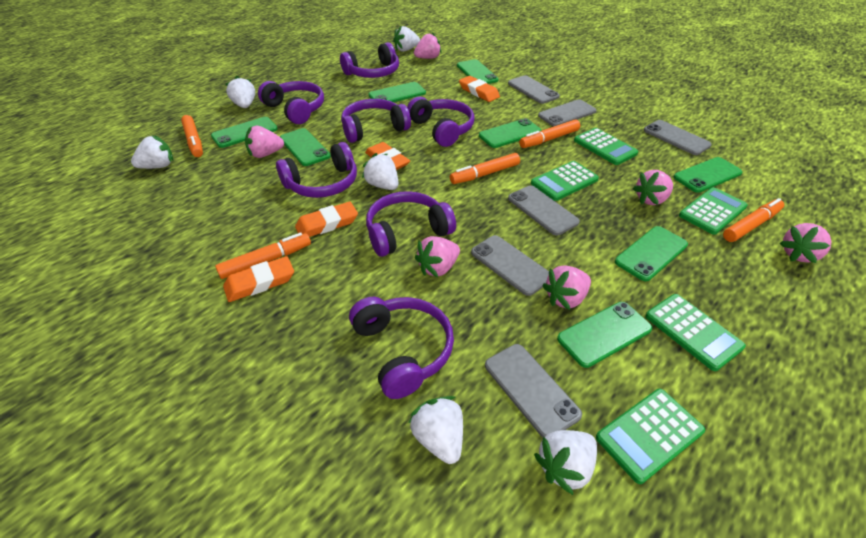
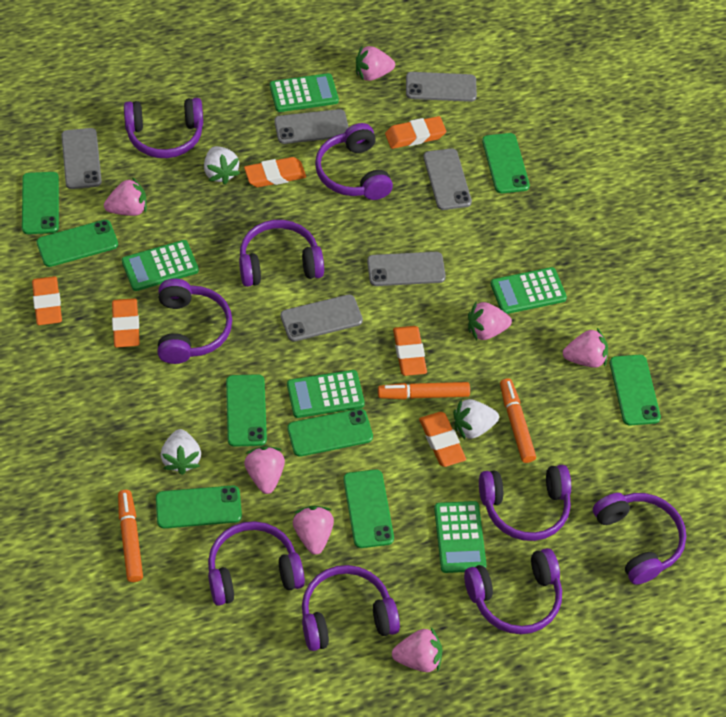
orange eraser: [223,256,294,302] [295,202,358,237] [365,142,410,170] [459,76,500,102] = 4 -> [32,276,62,325] [112,298,140,348] [244,157,306,187] [385,116,446,149] [393,326,427,376] [419,412,466,467] = 6
orange marker: [181,115,203,157] [215,233,311,279] [450,153,520,184] [519,119,580,148] [723,198,784,242] = 5 -> [118,490,143,582] [378,382,470,399] [500,378,536,463] = 3
pink strawberry: [245,126,284,158] [414,33,442,59] [415,236,460,277] [542,265,591,310] [633,170,673,205] [779,223,832,263] = 6 -> [104,177,147,216] [244,446,285,494] [293,506,334,555] [356,46,395,81] [392,627,442,672] [468,302,512,340] [563,328,608,368] = 7
purple headphones: [258,81,324,124] [276,142,357,198] [340,42,399,78] [341,99,411,143] [349,297,454,399] [366,191,456,257] [407,97,475,147] = 7 -> [124,98,203,158] [157,279,232,364] [208,521,305,606] [239,220,324,287] [302,565,400,651] [315,123,393,200] [464,548,562,634] [479,465,571,541] [593,493,686,585] = 9
white strawberry: [131,136,173,169] [226,76,255,108] [362,153,398,190] [393,26,420,52] [409,396,463,464] [534,430,597,495] = 6 -> [161,429,201,475] [204,146,240,185] [453,399,499,440] = 3

